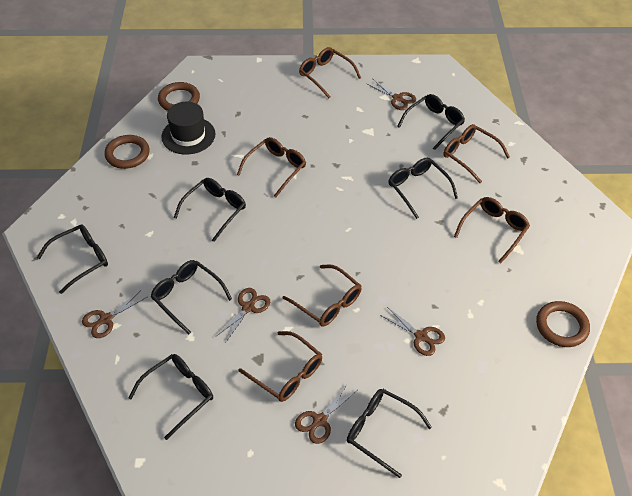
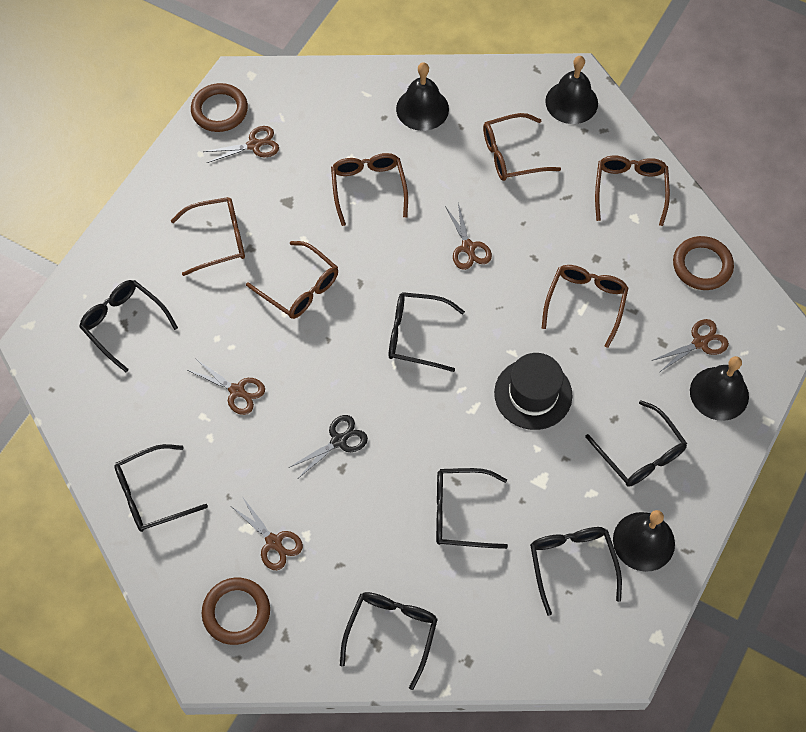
black bell: none = 0 -> [396,62,449,131] [545,56,598,124] [613,510,675,572] [690,356,749,421] = 4
black scissors: none = 0 -> [290,415,368,478] = 1

